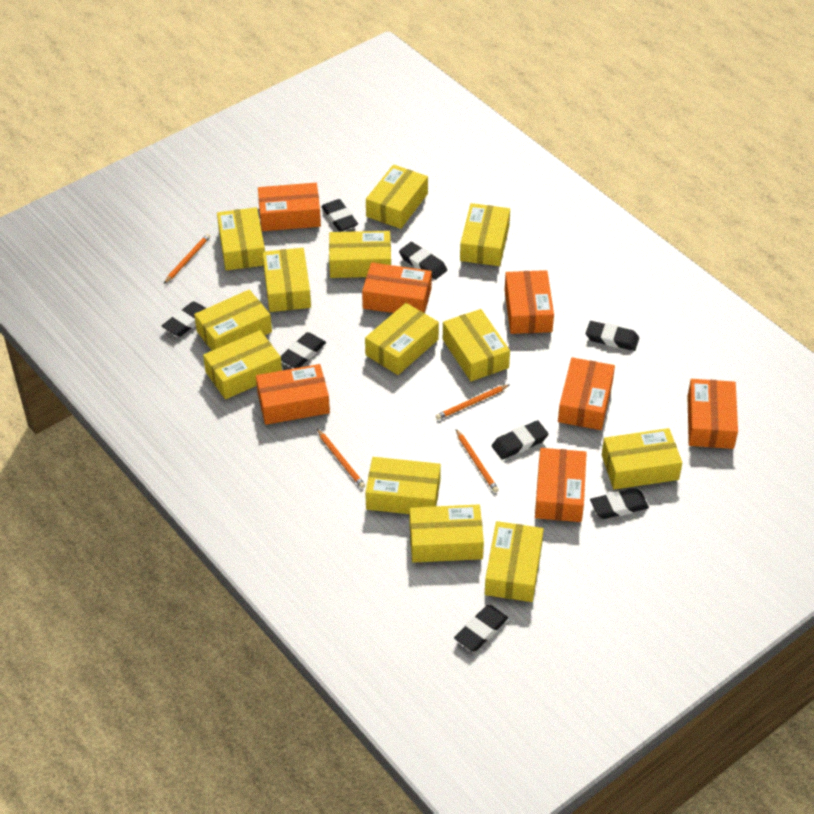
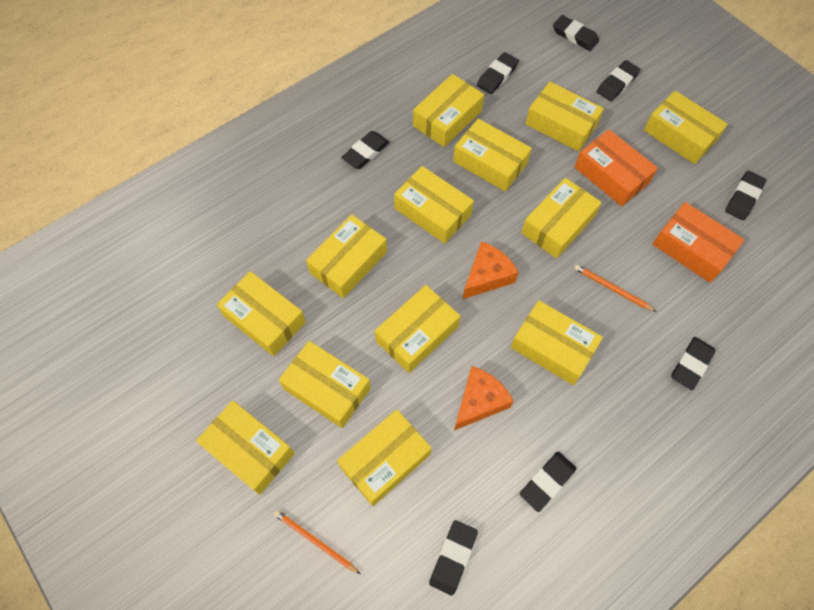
orange box: [256,364,330,425] [258,183,321,231] [362,262,432,313] [505,270,554,334] [535,448,587,522] [558,357,615,430] [687,379,738,449] = 7 -> [575,129,658,206] [652,202,745,283] = 2
orange cheese: none = 0 -> [454,366,514,430] [463,241,519,299] = 2
orange pencil: [164,234,210,284] [317,429,365,488] [436,384,510,420] [456,429,499,493] = 4 -> [274,510,360,574] [574,265,656,312] = 2

